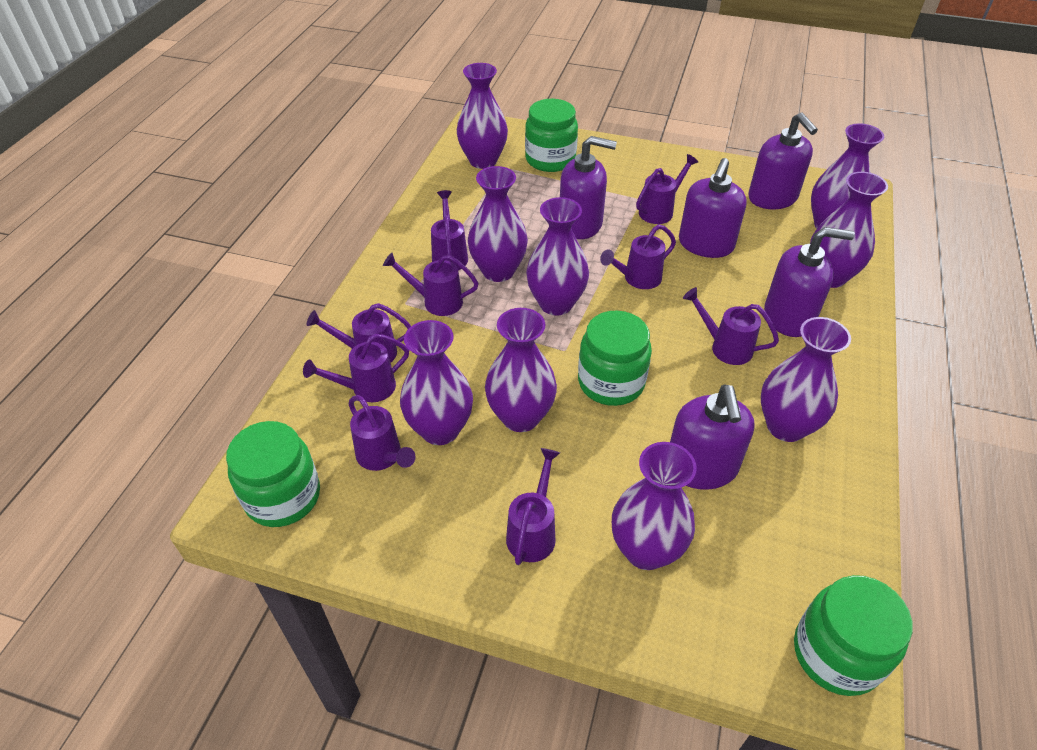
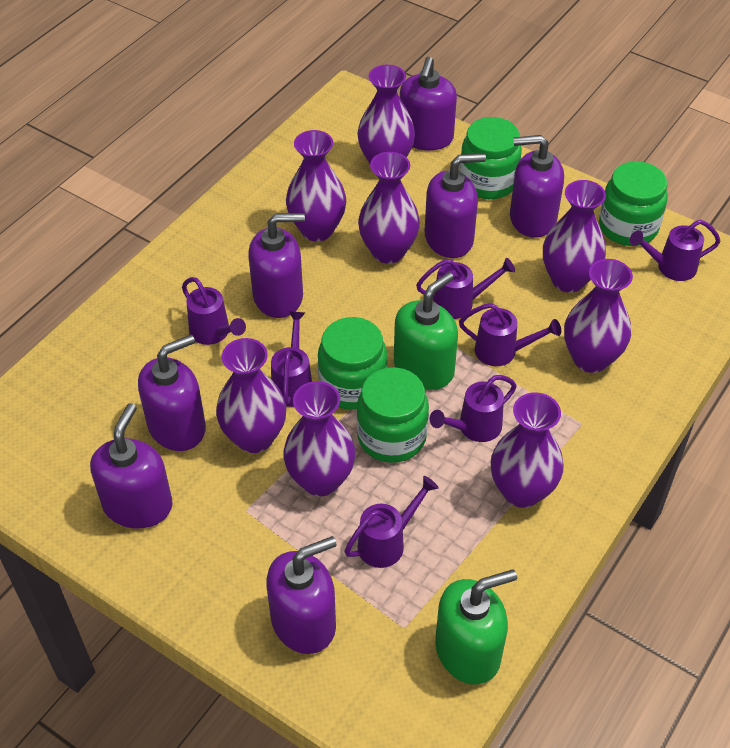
green soap dispenser: none = 0 -> [394,272,458,390] [435,569,517,684] = 2
purple soap dispenser: [560,136,617,239] [670,384,755,490] [679,158,747,258] [748,113,818,209] [764,227,855,337] = 5 -> [90,403,173,529] [138,335,206,451] [248,213,305,318] [266,536,337,654] [400,57,457,150] [425,153,486,258] [510,135,564,238] = 7
purple vase: [400,320,473,445] [457,63,508,169] [468,166,528,282] [485,308,557,432] [526,197,589,316] [612,442,697,570] [761,317,851,442] [810,172,888,288] [811,123,884,229] = 9 -> [216,338,286,453] [283,381,355,496] [286,130,346,241] [357,65,415,164] [358,152,420,264] [491,392,564,508] [543,180,606,293] [564,259,633,373] = 8
purple watering can: [303,334,409,402] [306,303,411,363] [349,395,415,471] [383,253,479,316] [431,190,468,270] [506,448,560,565] [600,224,676,289] [636,154,698,224] [683,287,779,365] = 9 -> [182,277,246,345] [271,311,312,407] [345,476,439,568] [416,258,515,319] [430,375,517,442] [459,303,561,366] [630,219,720,281] = 7

